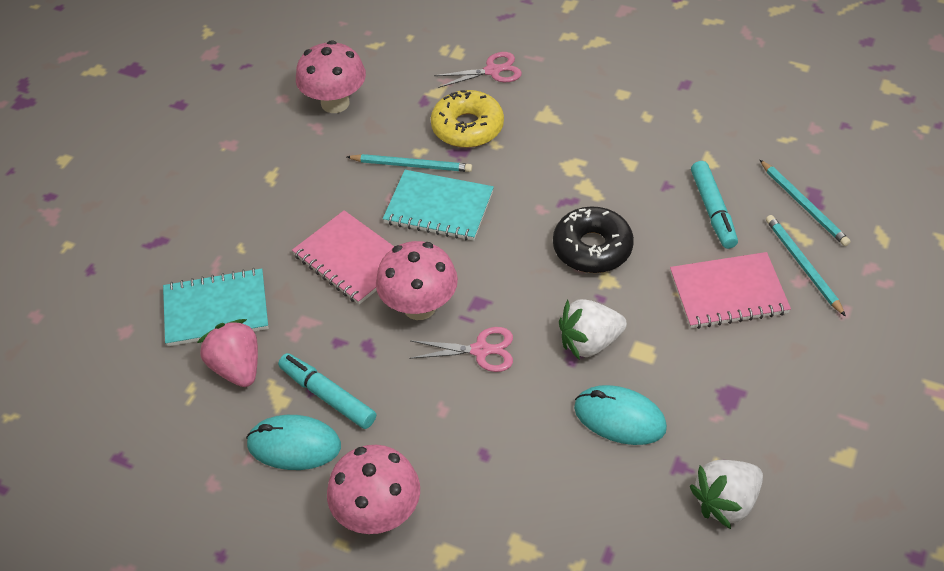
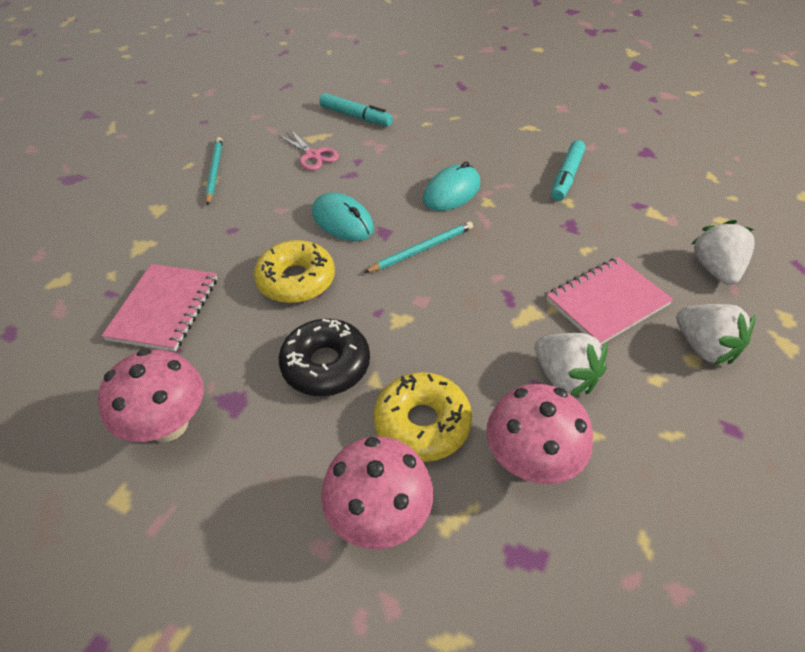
pink scissors: [409,327,513,372] [434,52,522,88] = 2 -> [278,129,339,170] = 1
pink strawberry: [197,319,258,387] = 1 -> none = 0
turquoise notebook: [163,268,269,346] [383,170,494,241] = 2 -> none = 0
turquoise pencil: [347,154,472,172] [760,160,851,246] [766,215,846,317] = 3 -> [205,137,223,206] [364,221,473,273] = 2
white strawberry: [559,299,627,360] [690,460,763,529] = 2 -> [534,333,608,396] [676,304,755,365] [691,220,754,285] = 3
yellow donut: [431,90,504,148] = 1 -> [254,240,335,303] [373,372,472,462] = 2

